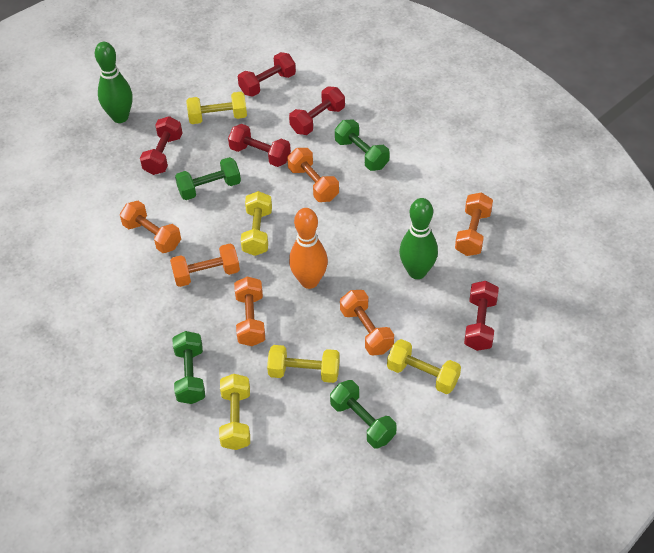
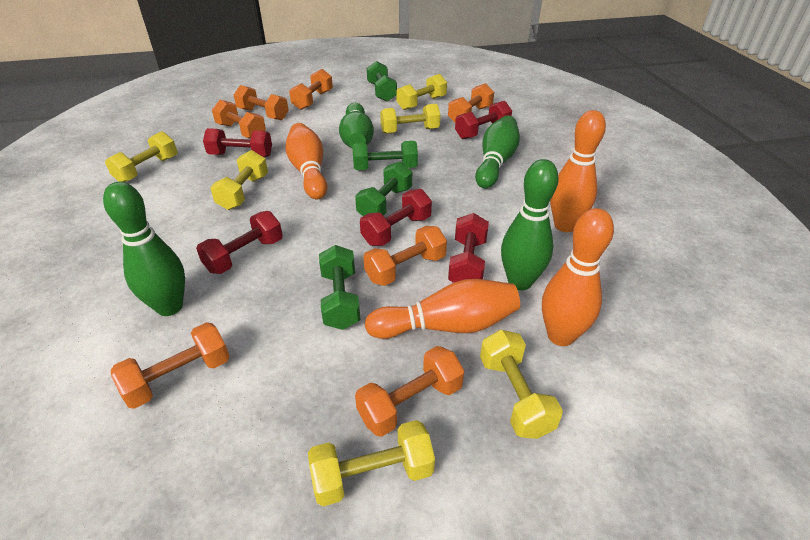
green bowling pin: [95,42,132,123] [399,198,438,279] = 2 -> [103,182,185,316] [339,103,374,149] [475,115,520,188] [501,159,559,291] = 4
orange bowling pin: [289,208,328,289] = 1 -> [286,123,327,199] [365,279,520,339] [542,208,614,346] [550,110,606,232] = 4
orange dumbbell: [120,201,181,253] [170,244,240,287] [234,276,265,346] [287,148,339,202] [340,290,394,355] [455,193,493,256] = 6 -> [111,322,230,409] [212,100,266,139] [234,85,289,120] [289,69,333,110] [355,346,464,437] [363,226,447,286] [448,83,494,122] = 7
yellow dumbbell: [186,92,247,124] [219,374,250,450] [241,191,272,256] [267,345,340,383] [387,339,461,394] = 5 -> [105,131,177,182] [210,150,268,210] [308,420,435,506] [380,104,440,134] [396,74,447,110] [480,330,563,439] = 6

